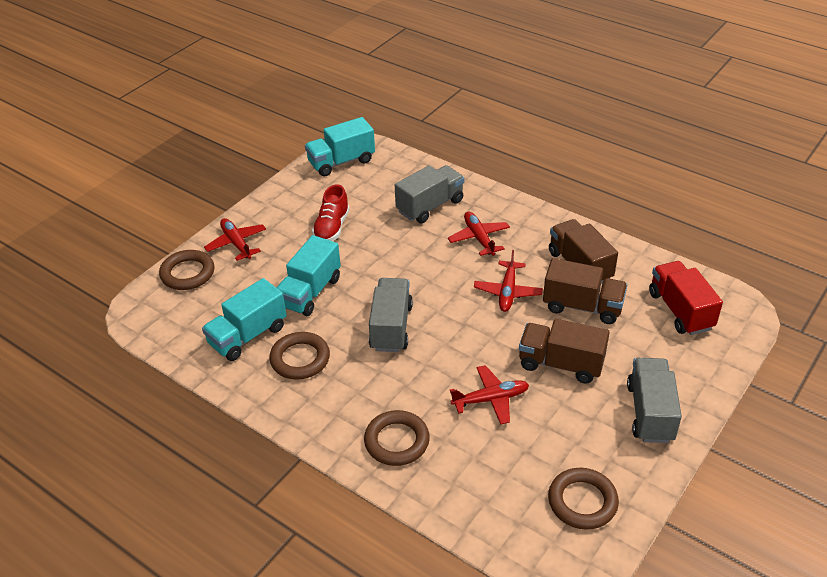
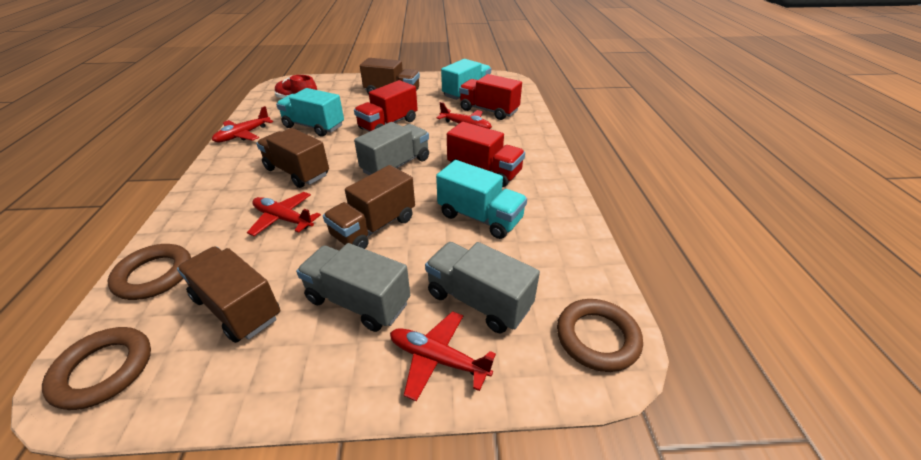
brown ring: [159,250,214,290] [269,332,330,380] [364,410,430,466] [548,468,619,530] = 4 -> [42,327,151,410] [108,244,191,300] [557,299,643,372] = 3
brown truck: [519,319,610,384] [543,258,628,324] [549,219,618,284] = 3 -> [177,246,280,343] [256,128,329,188] [323,165,415,249] [360,58,420,94] = 4
red truck: [649,261,723,335] = 1 -> [354,80,418,132] [447,122,525,187] [459,74,522,120] = 3

